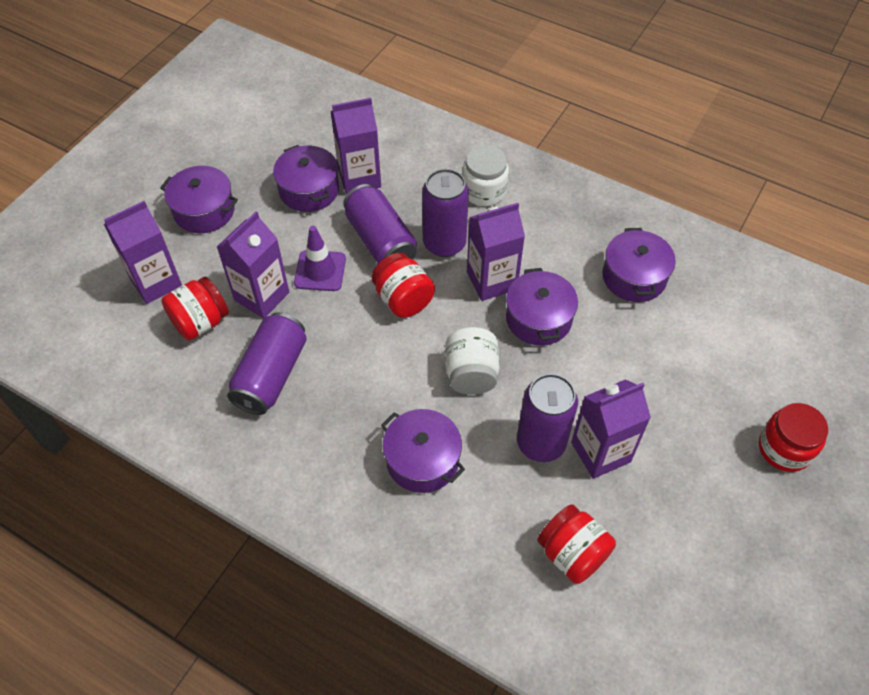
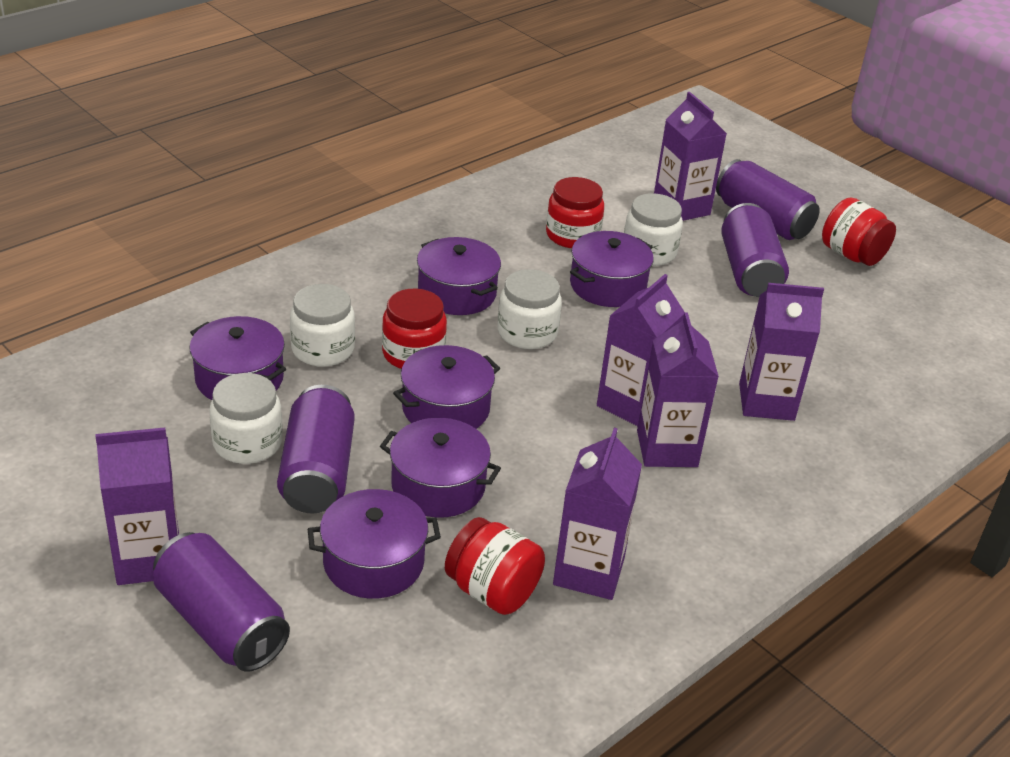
purple carton: [104,201,182,304] [217,212,289,319] [331,98,381,195] [467,203,525,301] [571,379,651,479] = 5 -> [95,427,179,585] [553,428,642,600] [597,274,685,426] [637,313,719,467] [654,92,727,221] [739,283,824,421] = 6
purple pot: [160,166,238,233] [273,145,339,212] [381,409,465,493] [506,268,578,346] [603,228,676,302] = 5 -> [190,316,286,400] [308,489,441,599] [380,418,501,518] [393,345,500,429] [417,237,501,315] [570,231,654,307] = 6
purple traffic cone: [294,226,346,291] = 1 -> none = 0
white jar: [445,327,500,395] [462,145,509,206] = 2 -> [209,373,283,464] [290,284,355,367] [498,269,562,349] [624,193,683,266] = 4

